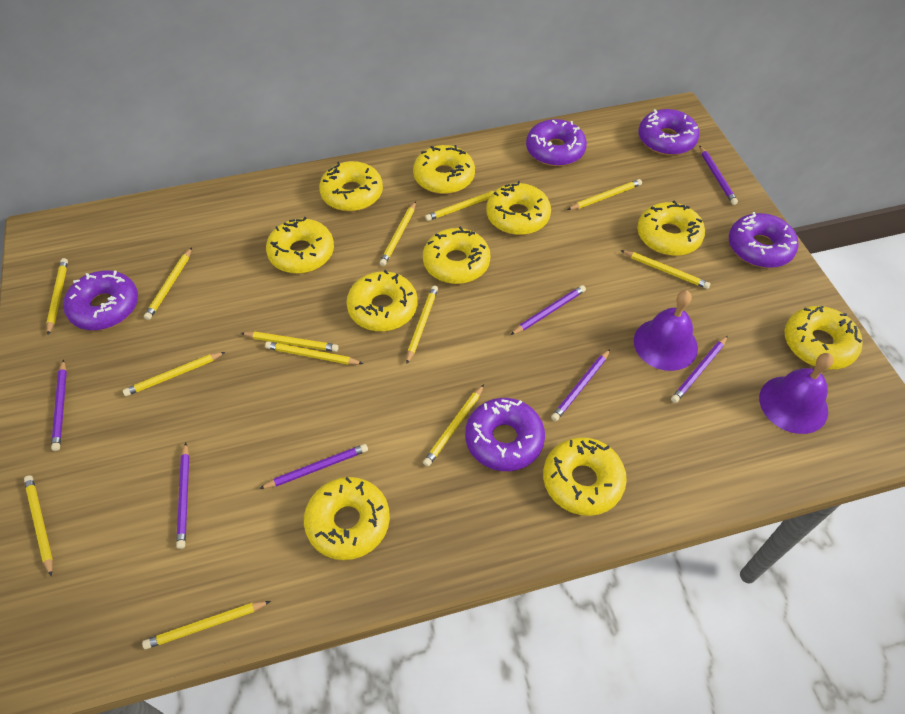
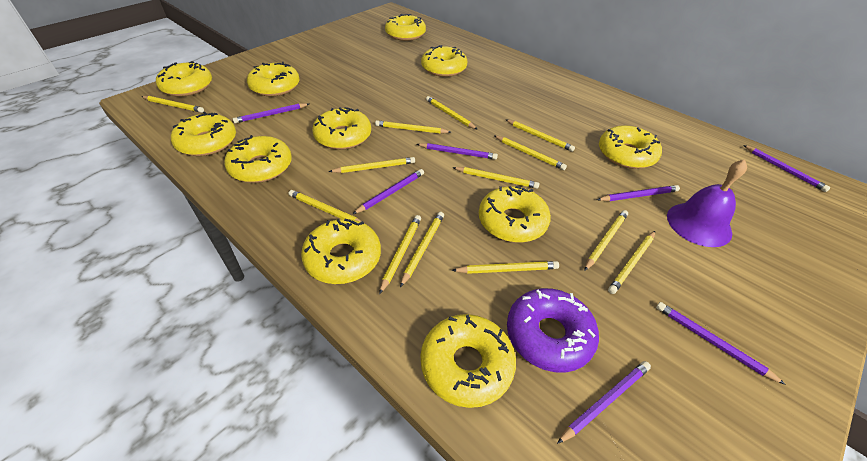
purple bell: [634,290,698,371] [759,353,834,434] = 2 -> [667,159,747,247] = 1
purple donut: [63,270,138,330] [465,398,545,471] [526,119,587,166] [638,109,699,155] [729,212,799,268] = 5 -> [507,288,599,373] = 1
yellow donut: [266,217,334,274] [304,477,390,560] [319,161,383,211] [346,270,418,331] [413,145,475,194] [423,226,491,284] [486,181,551,235] [543,437,627,516] [637,200,705,256] [785,306,863,369] = 10 -> [156,61,212,97] [171,112,236,156] [224,135,292,183] [247,62,300,96] [301,219,381,284] [312,107,371,150] [385,14,426,41] [421,45,467,77] [421,314,516,408] [479,186,551,243] [599,126,662,169] = 11

